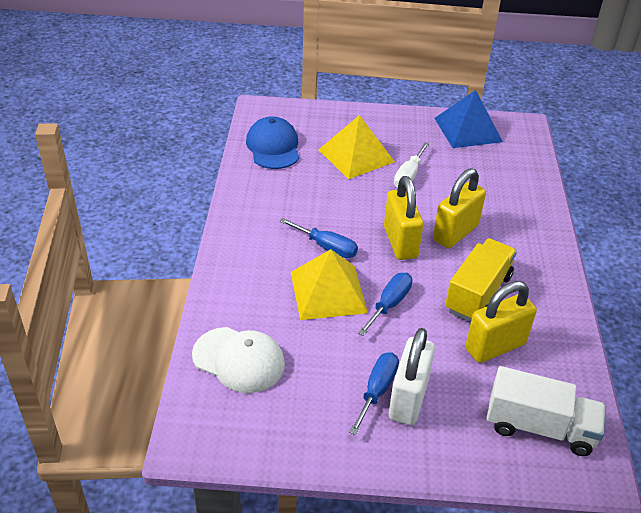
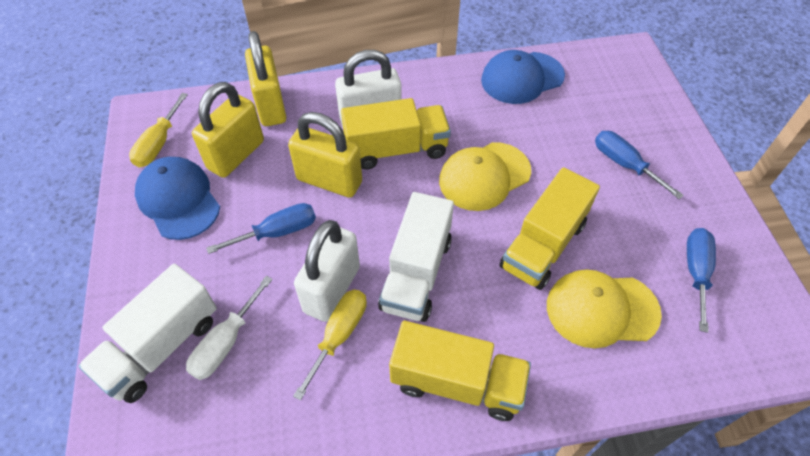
blue cap: [246,116,299,169] = 1 -> [135,157,220,240] [481,50,565,104] = 2
blue pyramid: [434,90,503,148] = 1 -> none = 0
white cap: [192,327,285,393] = 1 -> none = 0
white padlock: [389,328,435,425] = 1 -> [294,220,360,322] [335,50,402,128] = 2
white truck: [487,366,606,456] = 1 -> [78,264,217,403] [378,192,454,322] = 2
yellow cap: none = 0 -> [439,142,531,211] [547,269,662,348] = 2
yellow pyramid: [291,249,368,320] [318,115,395,179] = 2 -> none = 0
yellow screwdriver: none = 0 -> [129,93,188,167] [293,289,367,401] = 2
yellow truck: [445,238,517,322] = 1 -> [341,98,451,170] [389,321,531,421] [499,167,600,290] = 3

